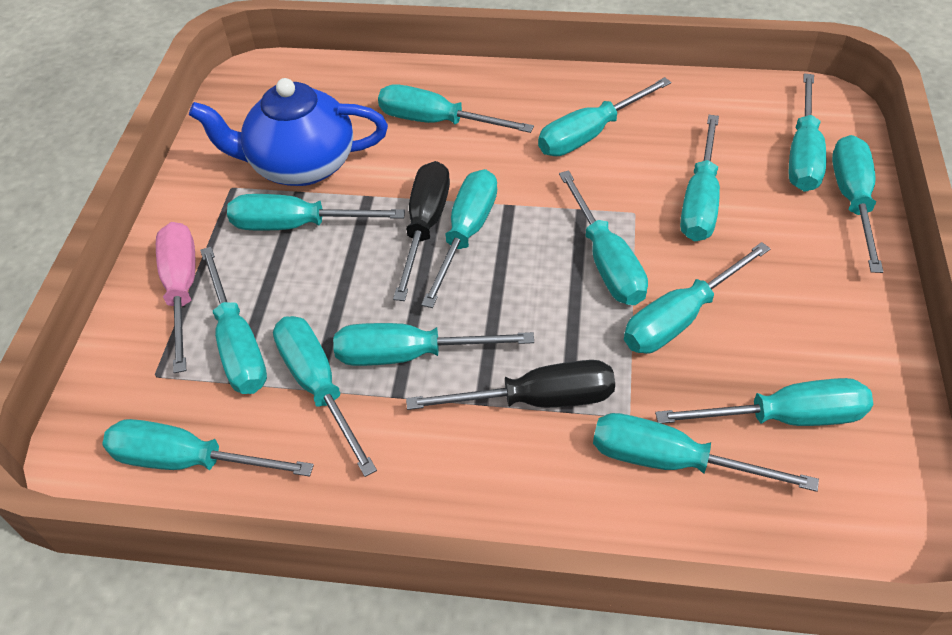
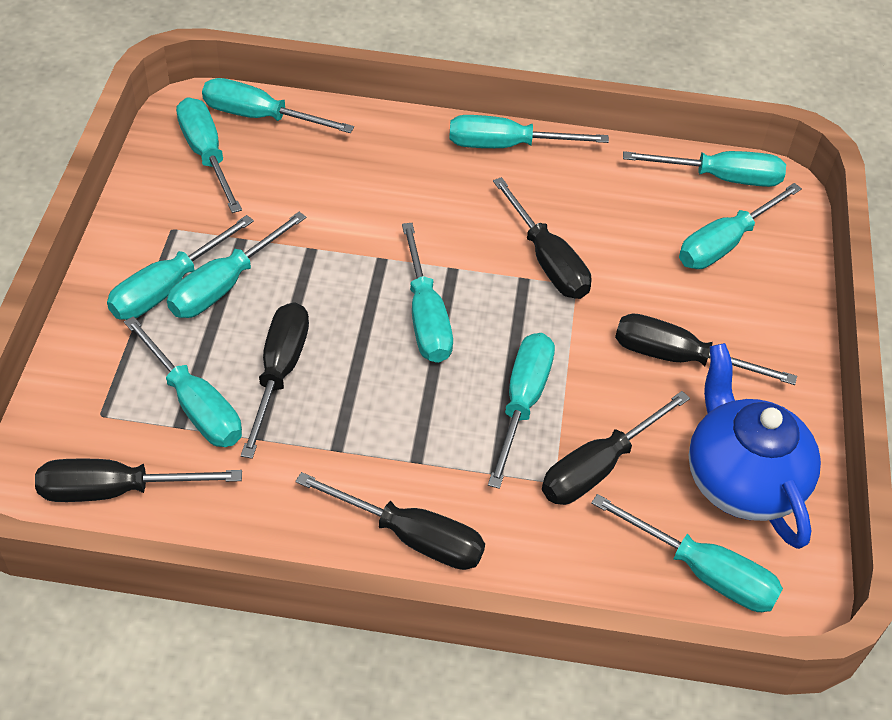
black screwdriver: [393,161,450,301] [406,360,615,410] = 2 -> [35,459,242,502] [241,302,309,459] [295,472,485,570] [493,177,591,299] [542,391,690,505] [615,314,797,385] = 6
pink screwdriver: [156,222,196,373] = 1 -> none = 0
turquoise screwdriver: [102,419,314,477] [200,246,267,394] [227,194,405,231] [273,316,377,477] [333,323,534,366] [378,84,534,133] [421,169,497,308] [538,77,671,156] [559,170,648,305] [593,413,819,492] [624,242,771,354] [655,378,873,426] [680,115,720,241] [789,73,826,192] [832,135,883,273] = 15 -> [107,215,254,320] [124,316,242,447] [167,212,306,318] [176,97,242,213] [202,78,354,133] [402,223,453,363] [449,115,609,148] [488,333,555,489] [591,494,783,612] [623,151,786,187] [679,183,802,269] = 11

